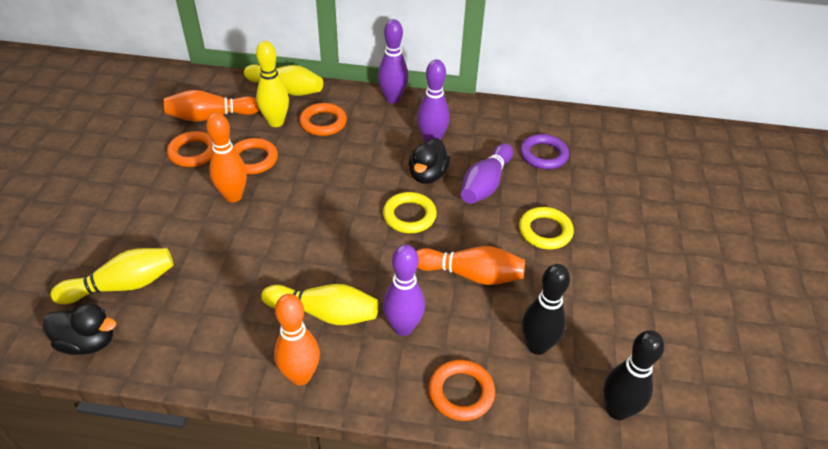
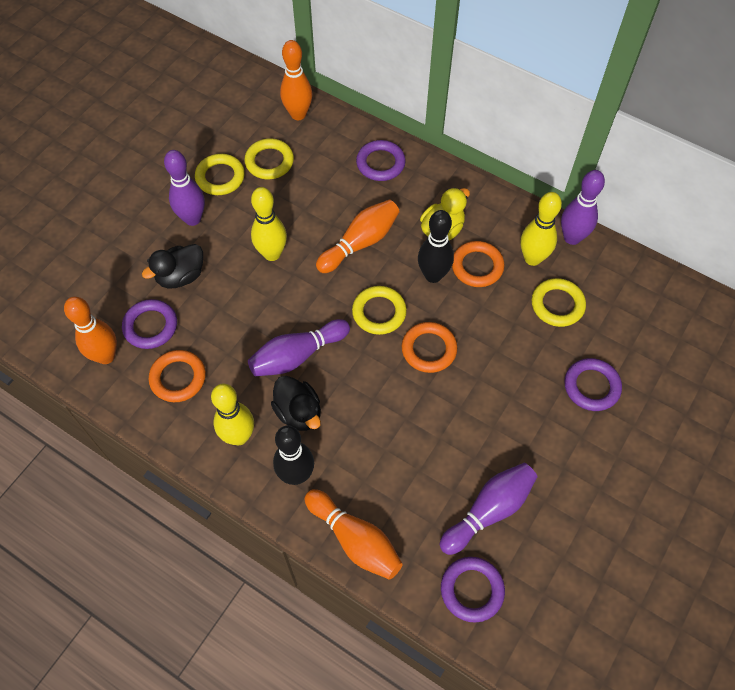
orange ring: [167,131,213,167] [233,138,278,174] [299,103,347,136] [428,360,495,421] = 4 -> [149,350,206,402] [402,322,457,373] [452,241,505,287] = 3
purple ring: [520,134,569,169] = 1 -> [122,299,177,349] [356,140,406,181] [441,557,505,623] [564,358,622,411] = 4
yellow bowling pin: [50,248,174,304] [244,65,323,96] [256,41,289,127] [261,284,378,325] = 4 -> [211,384,254,445] [251,187,287,261] [521,192,562,266] = 3
yellow duck: none = 0 -> [420,187,470,241] = 1
yellow ring: [383,192,437,233] [519,207,574,249] = 2 -> [195,154,245,195] [244,139,294,179] [352,286,407,335] [532,278,586,327] = 4

